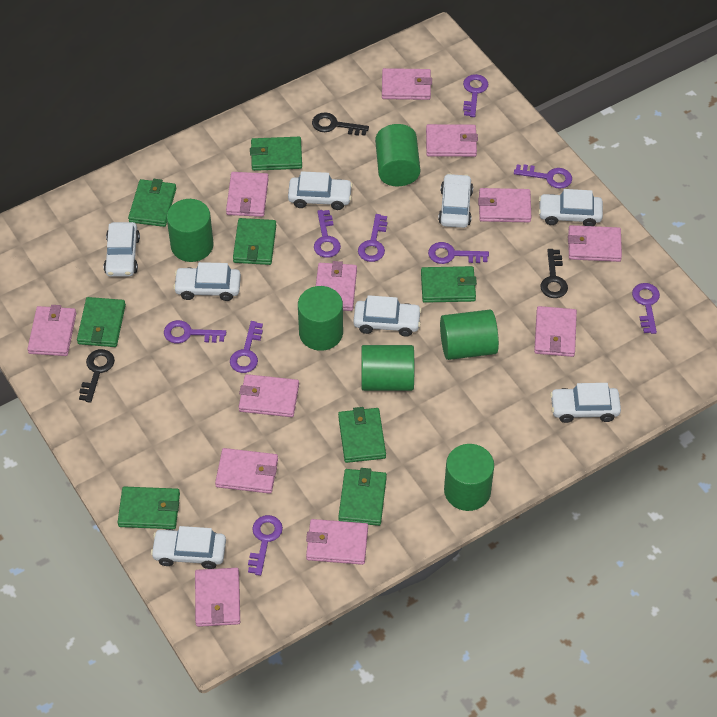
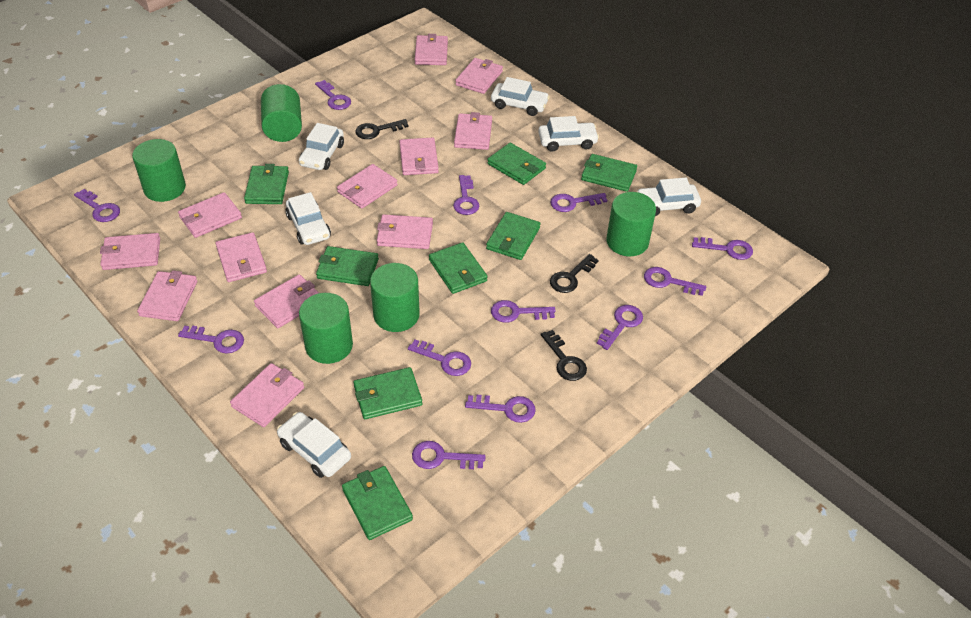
green cylinder: [167,199,213,262] [298,286,343,351] [361,345,414,391] [375,124,420,186] [440,310,499,360] [444,444,494,511] = 6 -> [132,139,186,202] [261,84,302,142] [299,293,353,364] [370,263,420,332] [606,192,656,256] = 5
purple key: [164,320,226,344] [230,321,263,373] [248,515,283,576] [314,210,341,258] [358,214,388,262] [428,242,489,264] [463,74,488,117] [514,164,572,189] [632,283,660,334] = 9 -> [74,189,120,222] [178,326,244,354] [315,80,351,110] [408,339,471,376] [412,441,486,469] [453,175,479,215] [465,395,536,423] [491,300,556,323] [550,193,607,212] [597,305,643,350] [644,267,706,296] [692,237,753,260] = 12
white car: [104,222,140,277] [151,526,226,569] [173,262,241,301] [288,171,353,210] [353,295,422,337] [438,173,473,228] [538,189,603,226] [550,383,621,423] = 8 -> [277,412,351,478] [285,192,331,245] [299,123,344,170] [491,77,550,116] [538,116,599,152] [637,178,701,216] = 6

